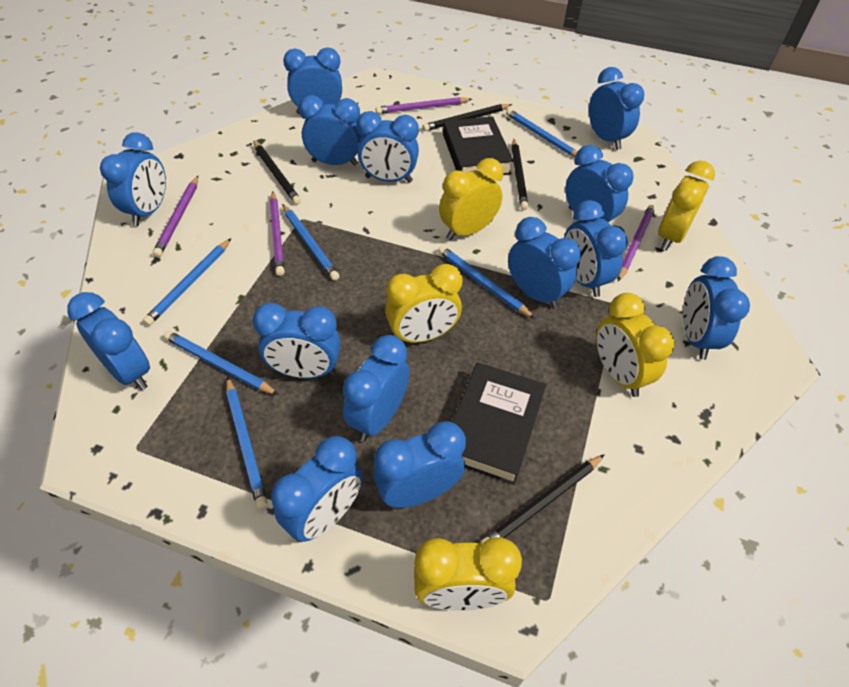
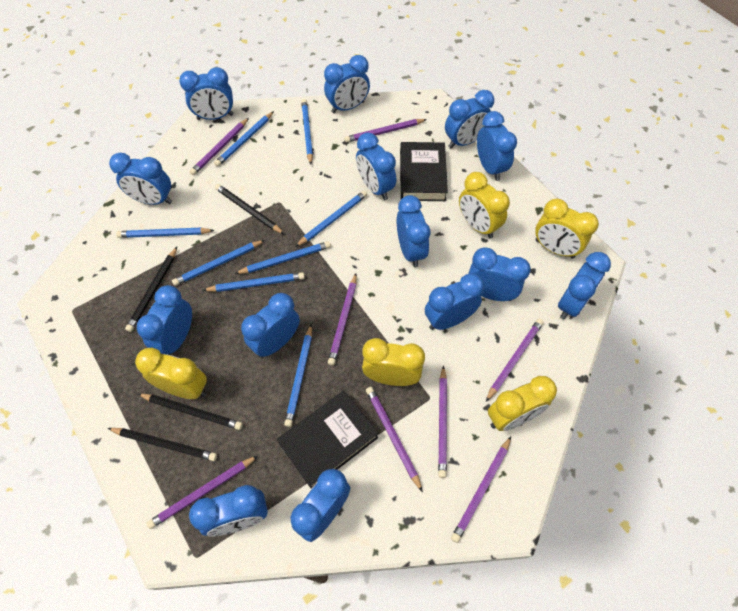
blue pencil: [143,238,231,326] [163,331,279,395] [226,377,268,509] [282,204,339,281] [438,246,535,319] [506,109,577,157] = 6 -> [116,227,215,238] [172,240,265,286] [202,272,305,292] [214,111,274,167] [235,241,331,274] [284,324,312,427] [295,190,368,247] [301,99,313,164] = 8
purple pencil: [152,176,198,257] [270,191,285,276] [376,97,472,114] [618,205,655,281] = 4 -> [147,456,258,529] [190,118,249,176] [328,274,357,365] [344,119,427,143] [366,387,423,492] [438,365,447,478] [451,437,511,543] [486,319,544,401] = 8

